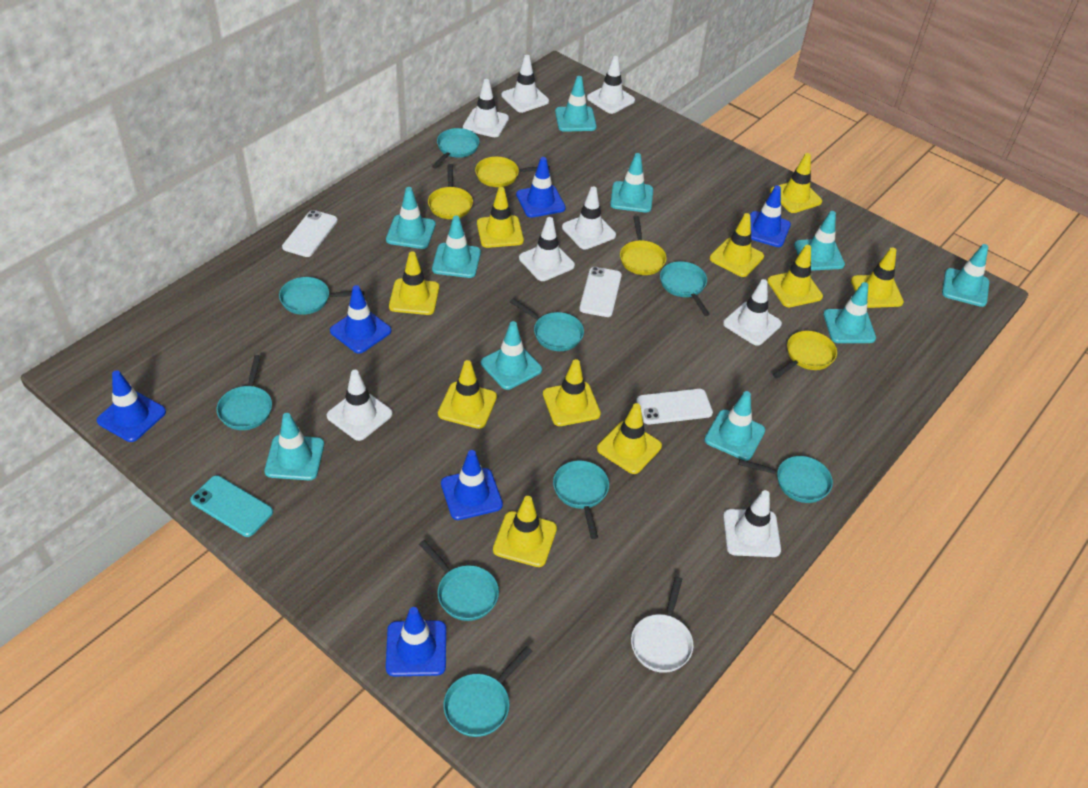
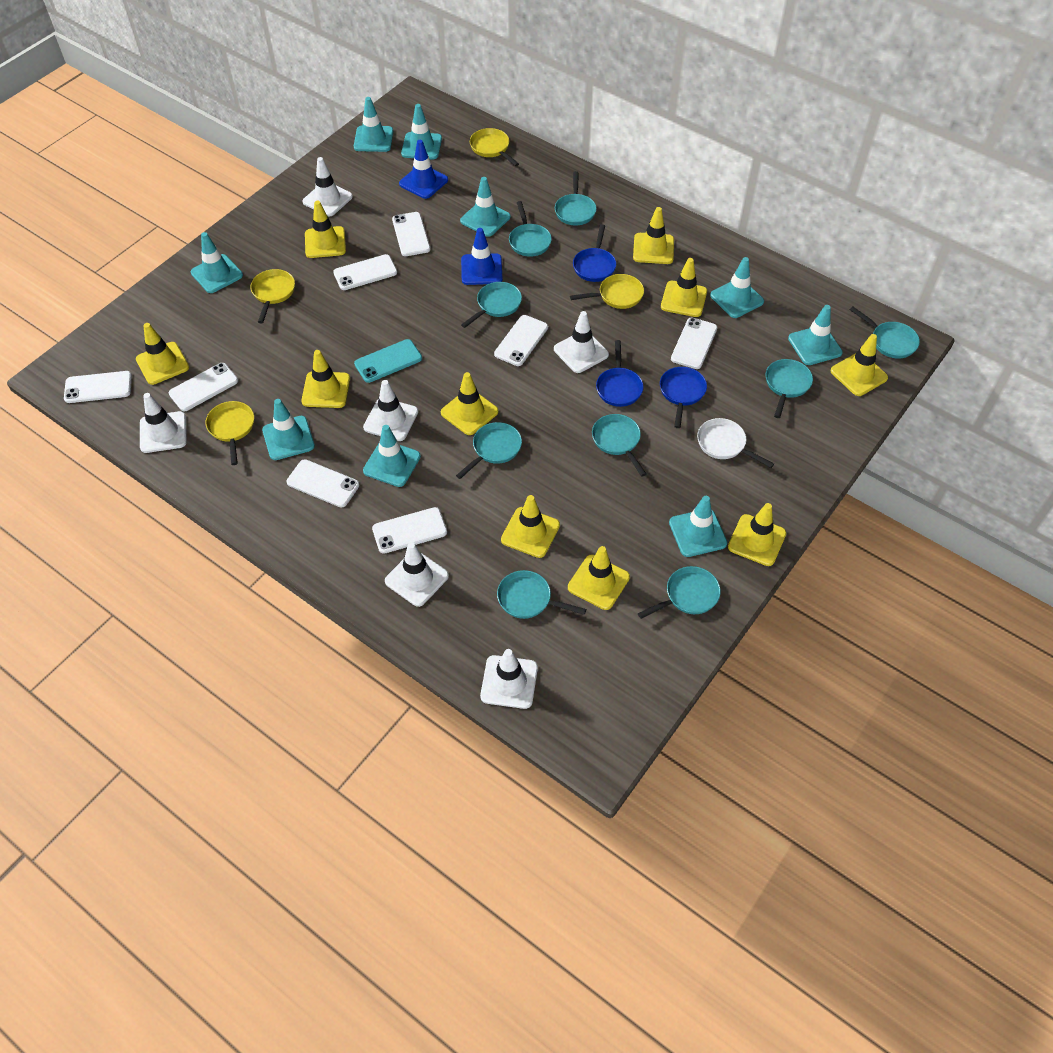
blue pan: none = 0 -> [573,225,616,282] [596,340,643,407] [660,367,707,428] = 3
blue traffic cone: [97,370,166,442] [330,285,391,354] [386,607,446,676] [441,450,503,520] [516,157,566,218] [750,185,791,247] = 6 -> [399,140,448,199] [461,228,503,285] = 2
turquoise traffic cone: [264,413,324,480] [386,187,436,249] [432,215,481,278] [481,321,542,390] [555,76,597,132] [610,153,653,212] [704,391,765,461] [794,211,845,271] [823,282,876,343] [942,244,989,307] = 10 -> [191,232,243,293] [262,399,315,460] [354,97,393,152] [363,425,421,487] [401,104,442,160] [460,177,511,237] [669,496,727,557] [710,257,764,318] [788,305,843,365] = 9
white phone: [282,210,338,257] [579,267,622,317] [637,389,713,425] = 3 -> [64,371,132,403] [169,363,238,411] [287,459,359,508] [333,254,397,290] [372,507,447,554] [392,212,430,256] [494,315,548,366] [671,317,717,369] = 8
white traffic cone: [327,370,393,441] [463,79,509,137] [501,55,549,113] [519,217,575,281] [562,187,616,249] [587,56,635,114] [723,279,782,346] [723,490,781,557] = 8 -> [140,393,187,453] [303,157,353,216] [363,380,418,441] [385,542,449,607] [480,649,538,709] [554,311,609,373] = 6

